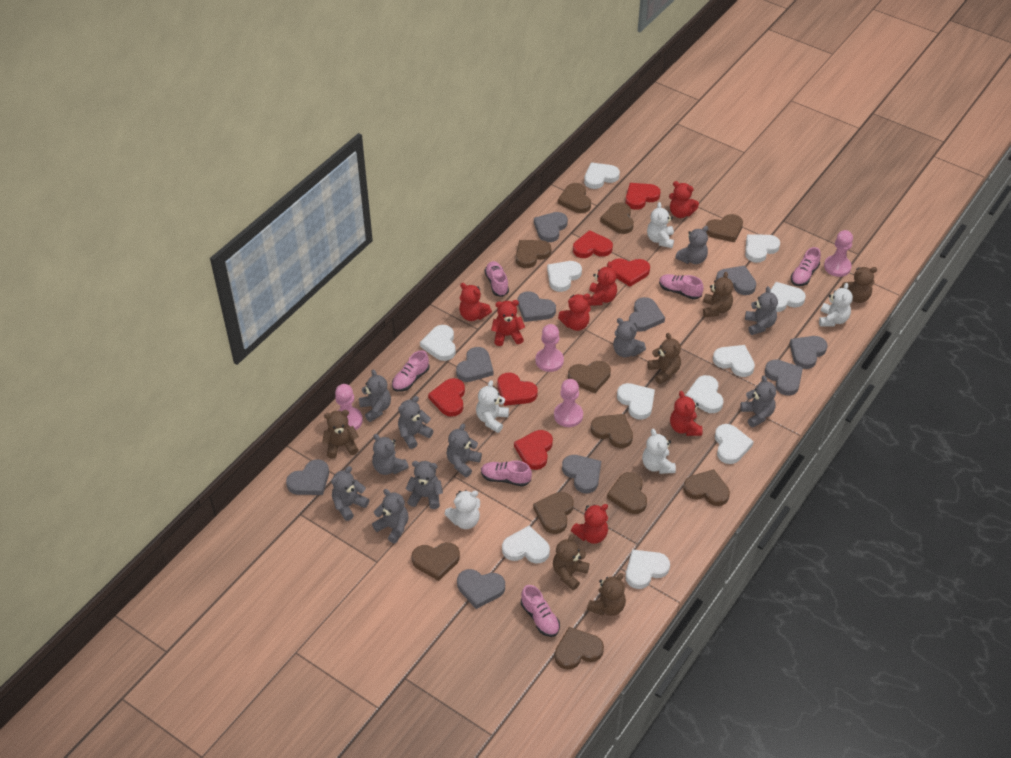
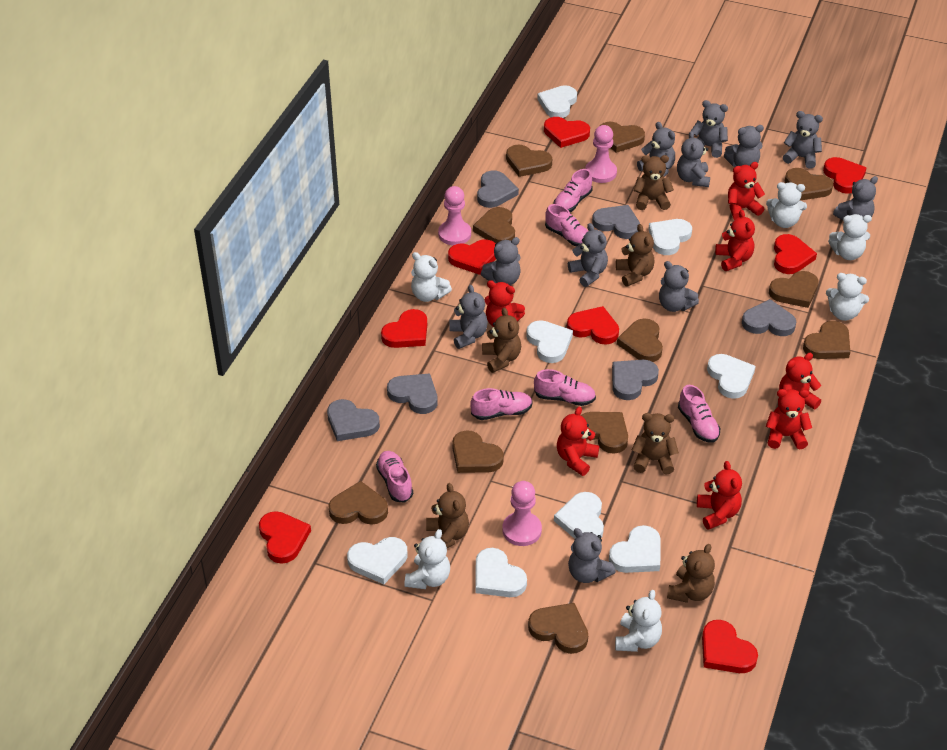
grey heart: [286,459,329,495] [456,347,494,382] [457,569,505,609] [518,291,556,322] [534,212,568,242] [562,455,601,493] [629,297,665,332] [716,265,756,295] [765,359,803,396] [789,336,827,369] = 10 -> [327,399,380,441] [387,373,438,414] [477,170,519,208] [592,205,640,239] [612,360,659,400] [742,299,796,336] = 6
pink pawn: [335,384,363,430] [535,324,564,372] [554,379,583,427] [824,230,853,277] = 4 -> [438,186,471,245] [502,481,542,546] [585,125,617,183] = 3
red heart: [428,378,465,417] [497,373,538,406] [514,430,553,470] [573,230,613,258] [611,258,650,287] [625,183,661,210] = 6 -> [259,511,311,564] [381,309,427,348] [448,239,496,275] [544,117,590,148] [567,306,619,345] [702,620,758,673] [774,234,817,274] [823,157,866,194] = 8
white heart: [420,325,456,361] [502,526,550,564] [547,261,582,292] [584,162,620,189] [617,383,655,420] [626,549,670,589] [685,375,723,413] [713,345,755,377] [715,424,754,464] [745,234,780,263] [770,282,806,312] = 11 -> [347,537,407,584] [475,548,527,597] [526,320,573,363] [537,85,577,118] [554,492,604,539] [609,525,661,573] [649,219,692,255] [707,354,756,399] = 8
white teddy bear: [445,490,480,529] [476,380,509,433] [642,429,676,474] [647,202,674,248] [819,283,853,326] = 5 -> [405,529,450,589] [411,252,452,302] [615,590,662,652] [766,182,807,228] [826,273,869,321] [828,214,872,260] = 6

